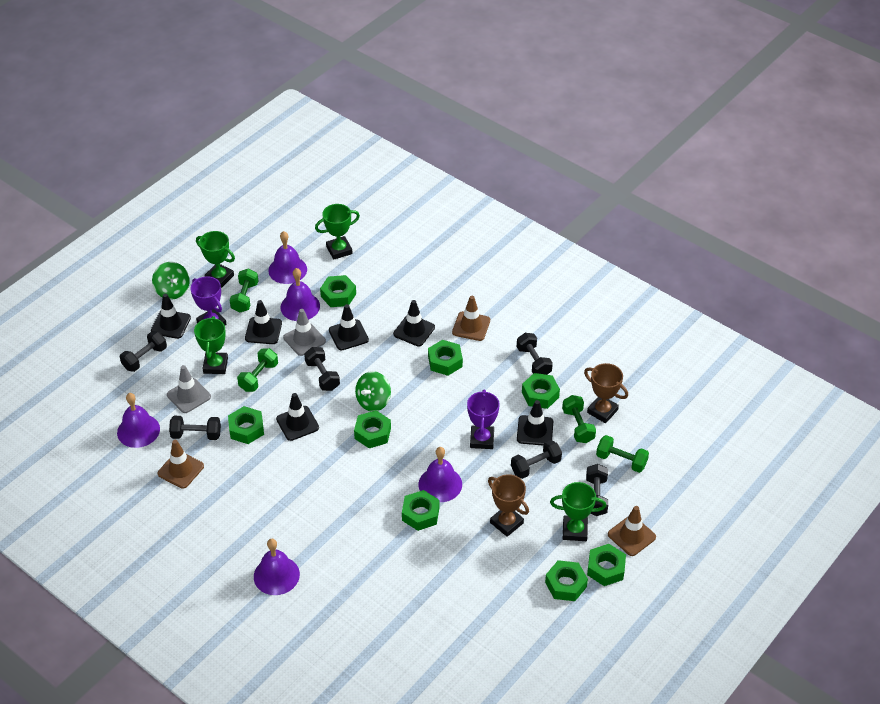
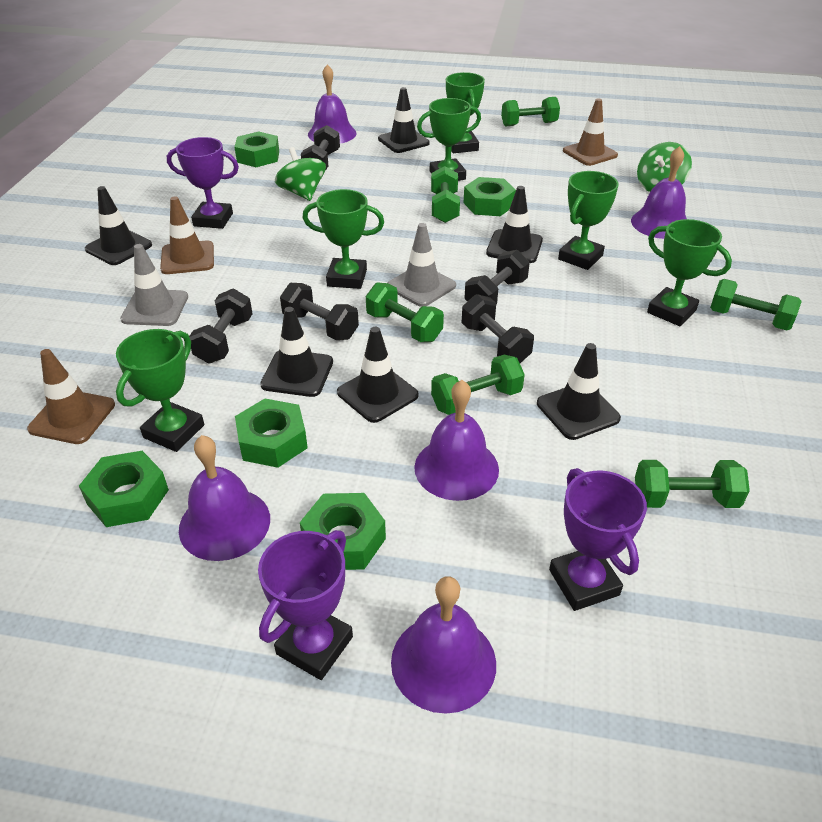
black dumbbell: [120,331,167,372] [169,416,221,440] [304,347,340,391] [511,440,562,479] [517,333,553,375] [586,464,608,516] = 6 -> [189,289,252,363] [280,283,359,340] [301,125,340,170] [461,294,534,363] [464,250,530,305] = 5
brown trophy: [488,474,529,537] [584,363,628,423] = 2 -> none = 0
green dumbbell: [230,268,258,313] [237,348,278,392] [562,395,596,443] [596,435,649,473] = 4 -> [366,282,444,342] [431,166,460,223] [431,355,525,415] [501,97,560,126] [635,460,750,508] [710,279,802,330] = 6
green nut: [228,406,264,444] [320,275,356,307] [354,410,391,448] [402,490,439,531] [428,340,463,376] [522,373,560,409] [545,560,588,601] [587,544,626,586] = 8 -> [79,451,169,527] [235,131,279,167] [235,399,308,468] [300,493,386,570] [464,177,516,216] = 5
green trophy: [194,316,228,374] [196,231,235,288] [315,204,360,260] [550,482,606,541] = 4 -> [116,329,204,452] [303,189,384,289] [417,98,481,181] [446,72,485,153] [558,171,619,270] [647,219,732,326] = 6
purple trophy: [190,276,227,325] [467,389,500,449] = 2 -> [167,137,239,229] [258,530,353,680] [549,468,647,611] = 3

